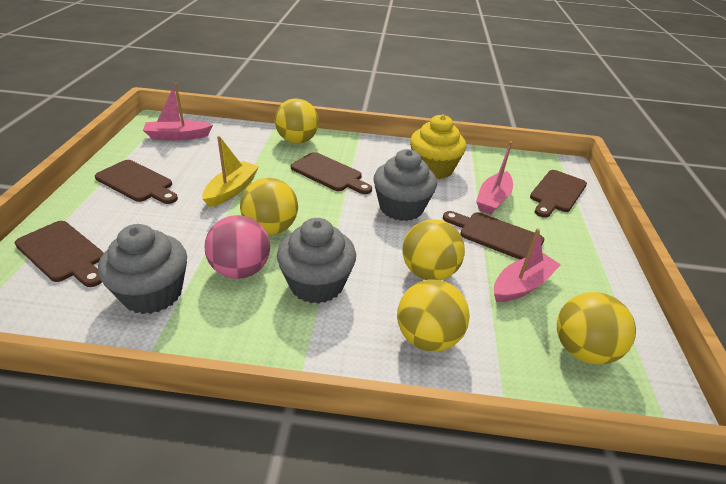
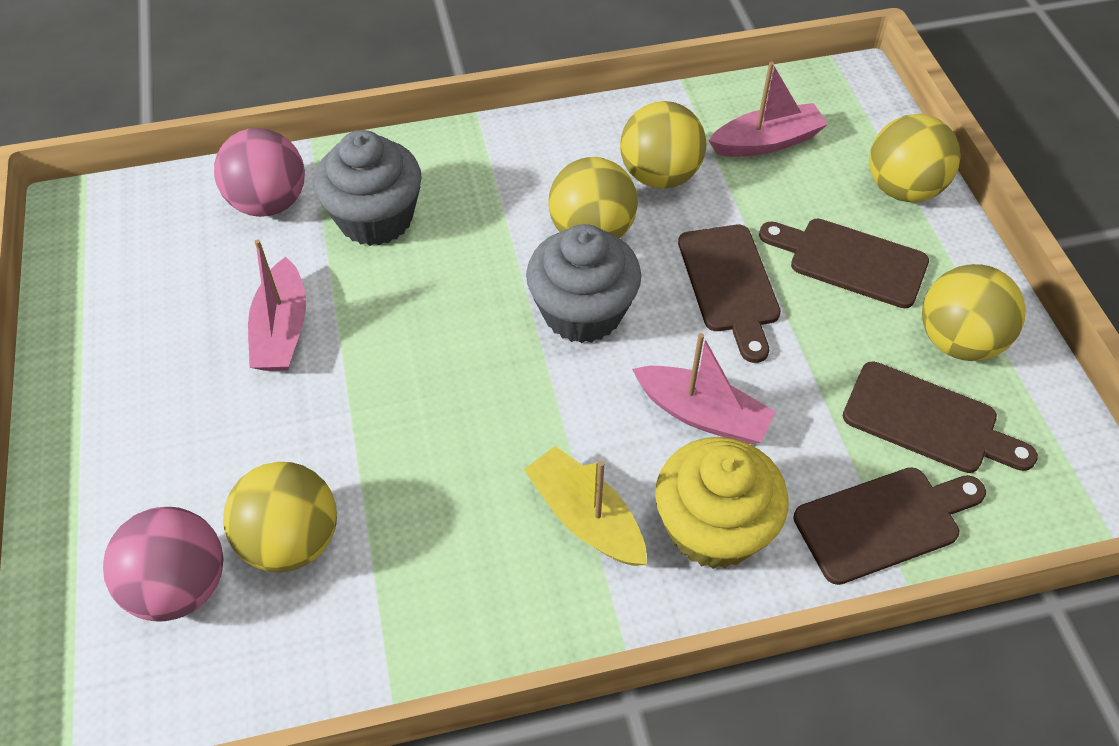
brown cutting board: [15,221,104,287] [95,160,178,204] [291,152,372,194] [443,211,544,260] [530,170,587,218] = 5 -> [678,225,781,363] [759,219,929,308] [793,467,986,585] [843,361,1038,473] = 4
grey cupcake: [98,224,187,314] [277,218,356,304] [374,149,437,221] = 3 -> [314,130,422,246] [526,224,641,343] = 2
pink ball: [205,215,270,279] = 1 -> [103,507,224,622] [214,128,305,217] = 2

